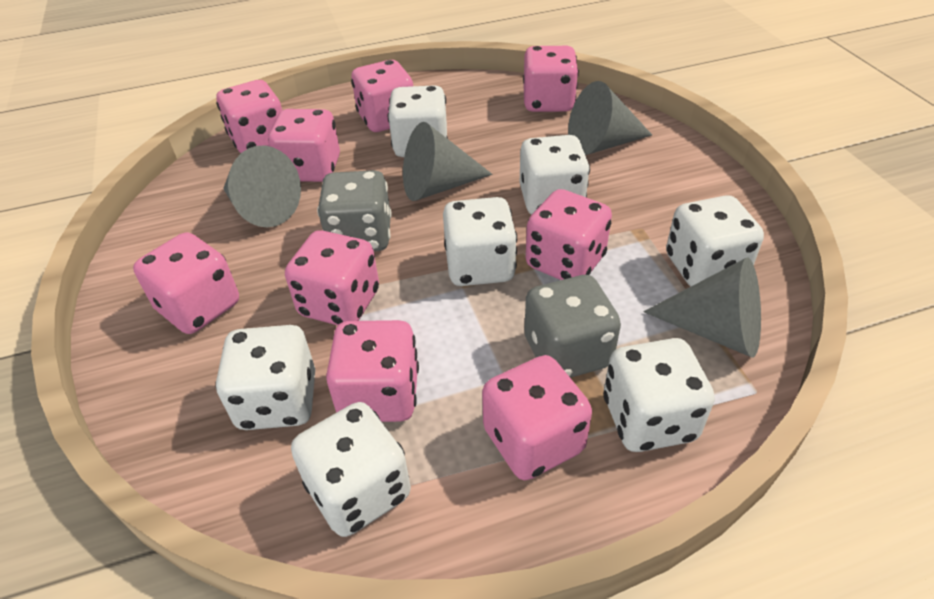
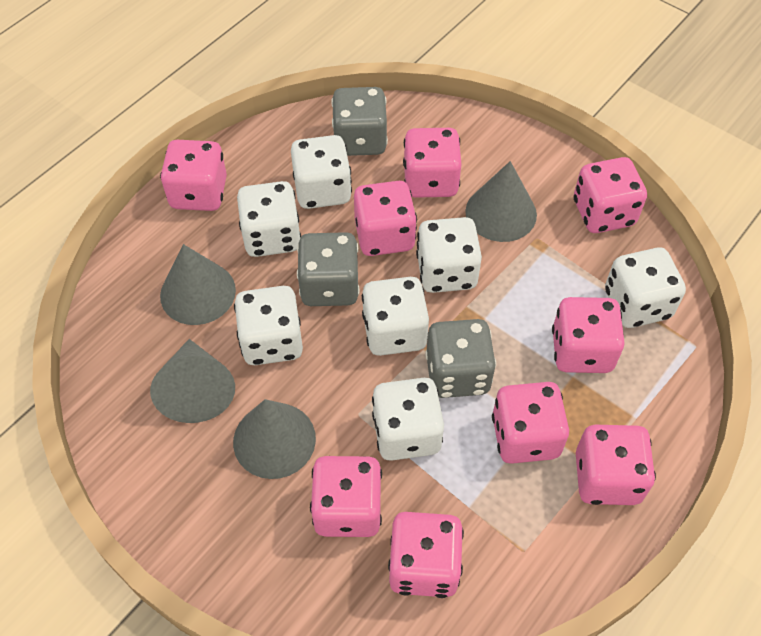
grey dice: [317,170,392,251] [524,275,621,378] = 2 -> [297,232,360,306] [331,87,388,156] [425,319,496,398] = 3

